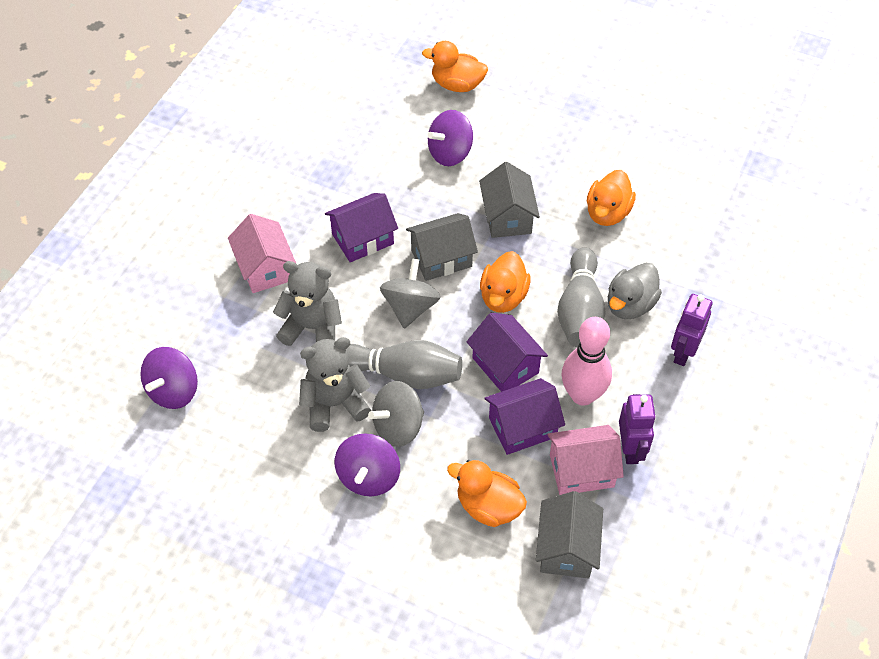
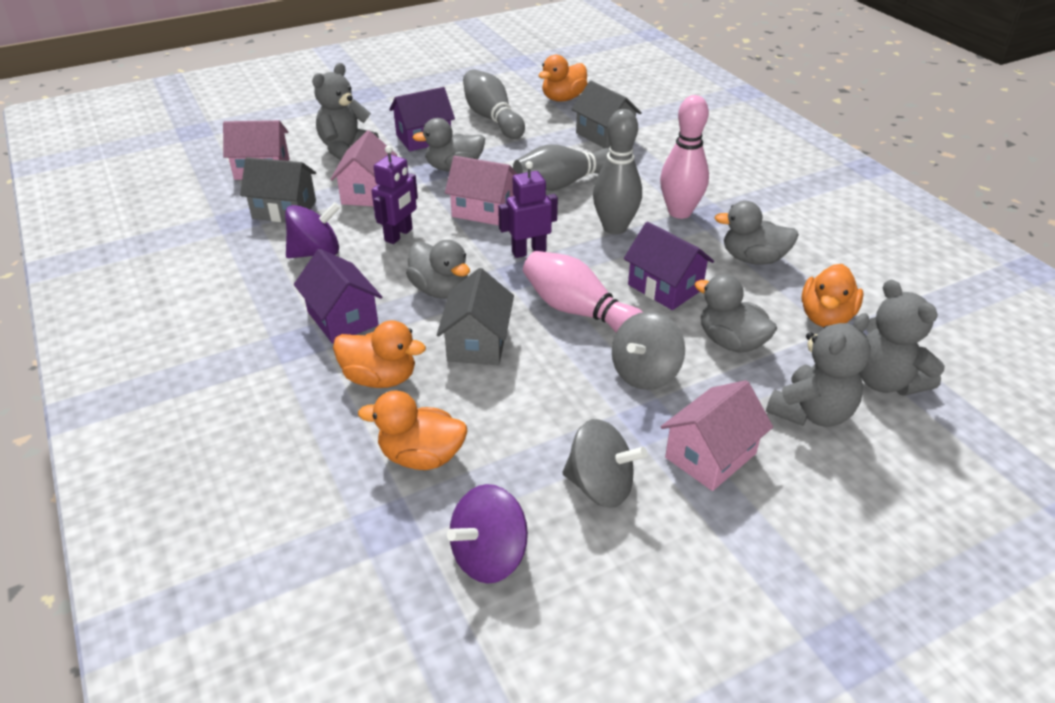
grey bowling pin: [346,340,462,389] [557,247,606,347] = 2 -> [463,69,525,139] [513,144,610,191] [593,109,642,235] = 3
grey duck: [608,263,662,319] = 1 -> [406,240,470,299] [412,118,485,172] [695,274,777,353] [714,201,799,265] = 4
grey teddy bear: [273,261,342,346] [299,337,371,432] = 2 -> [312,63,379,160] [766,313,871,427] [860,280,945,396] = 3
pink bowling pin: [562,317,612,406] = 1 -> [523,251,643,332] [660,95,709,219] = 2
pink house: [228,214,296,293] [547,425,624,495] = 2 -> [223,120,289,180] [330,130,397,206] [445,156,517,226] [661,380,773,491] = 4
purple spinning top: [140,347,198,409] [335,434,400,497] [428,110,473,166] = 3 -> [285,202,340,258] [447,484,528,584] = 2

